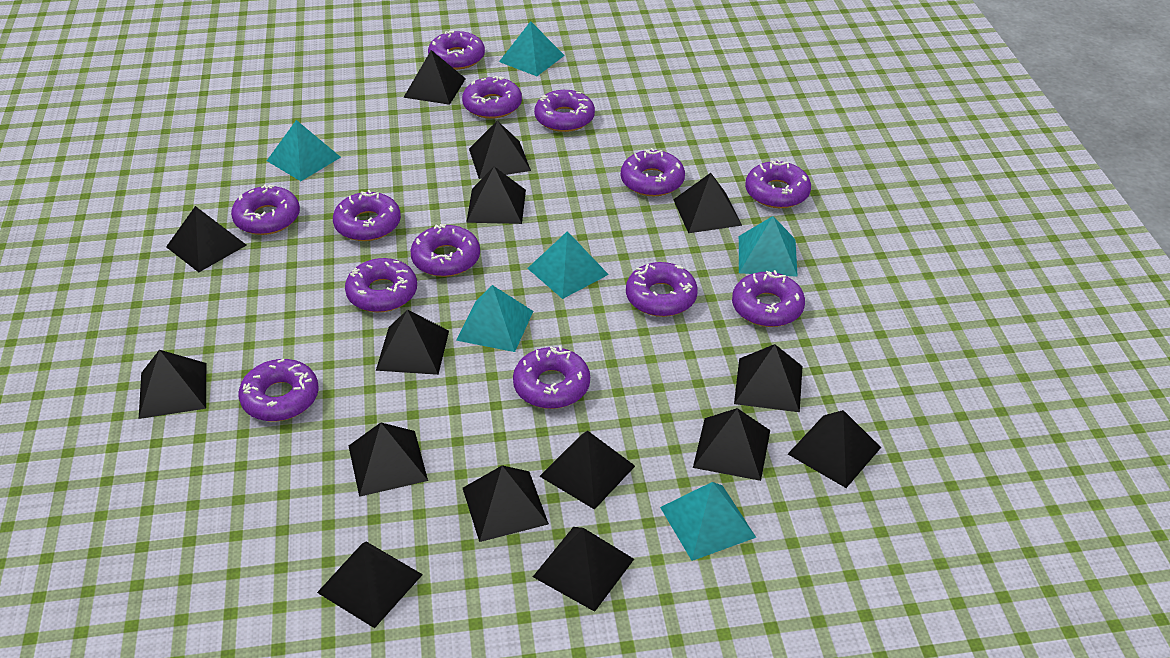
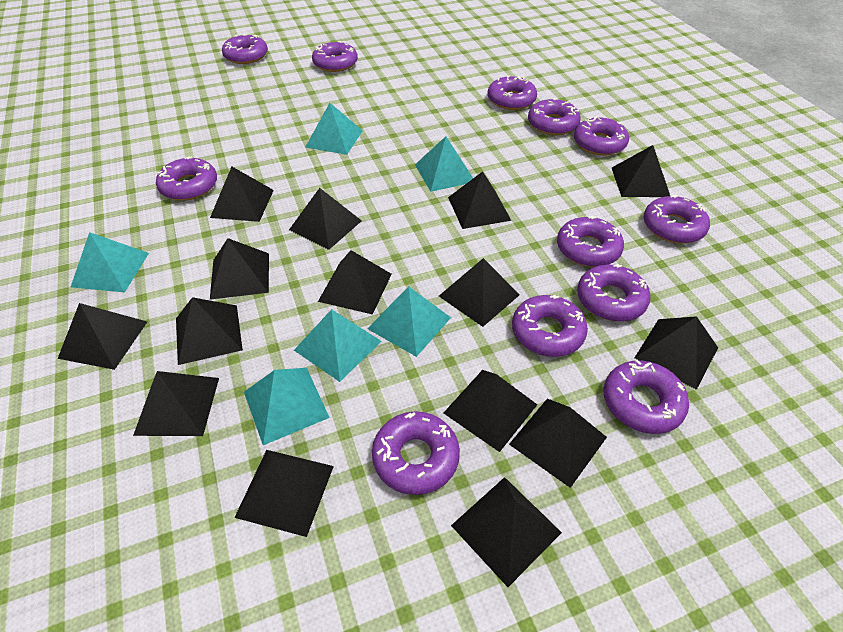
purple donut: [231,185,300,235] [239,359,319,421] [333,190,401,241] [345,258,417,312] [410,224,480,277] [428,31,485,70] [462,76,522,119] [513,346,590,409] [534,90,595,132] [621,148,685,196] [626,262,698,317] [732,270,805,327] [745,159,811,208] = 13 -> [156,156,217,200] [222,34,268,64] [312,41,358,72] [372,411,460,495] [488,75,537,110] [512,295,588,357] [528,99,581,135] [557,216,624,267] [574,116,629,155] [577,264,651,322] [604,359,689,434] [644,195,710,244] = 12

